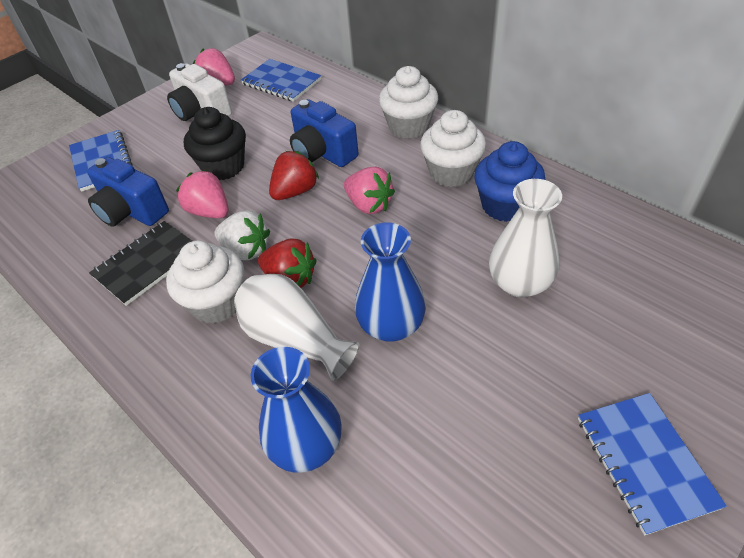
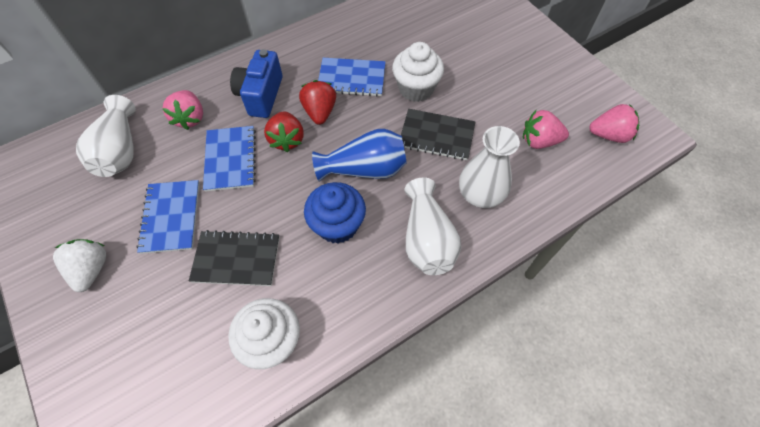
black cupcake: [184,107,246,180] = 1 -> none = 0
black notebook: [89,221,192,306] = 1 -> [189,230,280,286] [401,109,475,160] = 2
blue camera: [87,157,169,227] [290,99,359,167] = 2 -> [230,49,283,118] = 1
blue vase: [251,347,342,473] [355,222,426,341] = 2 -> [312,129,407,182] = 1
white camera: [167,63,232,121] = 1 -> none = 0
white cupcake: [166,241,244,324] [379,66,438,139] [420,110,486,187] = 3 -> [228,298,300,369] [392,42,444,102] = 2
white vase: [234,274,360,381] [489,179,562,297] = 2 -> [76,95,136,177] [404,177,461,275] [459,126,520,208] = 3

